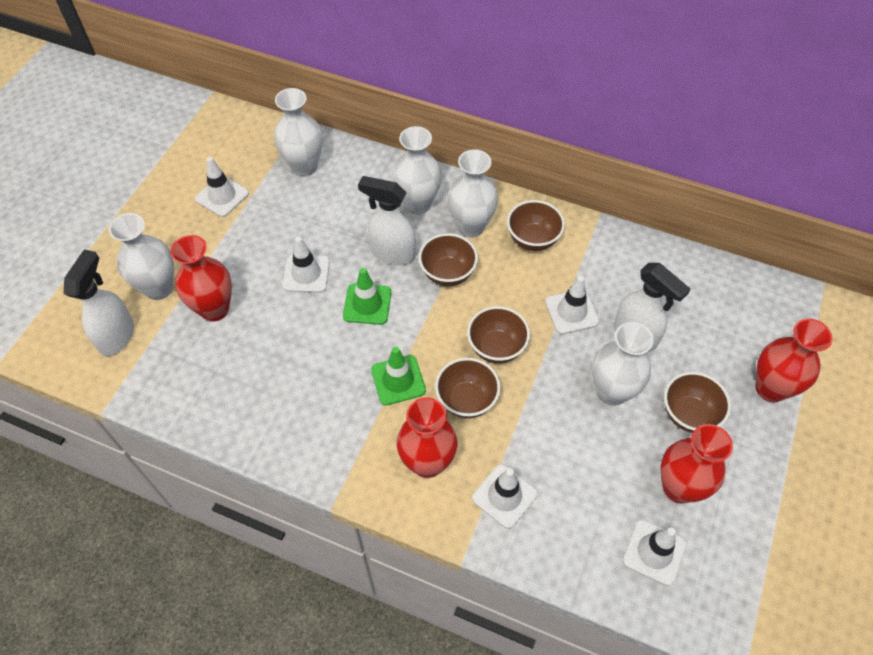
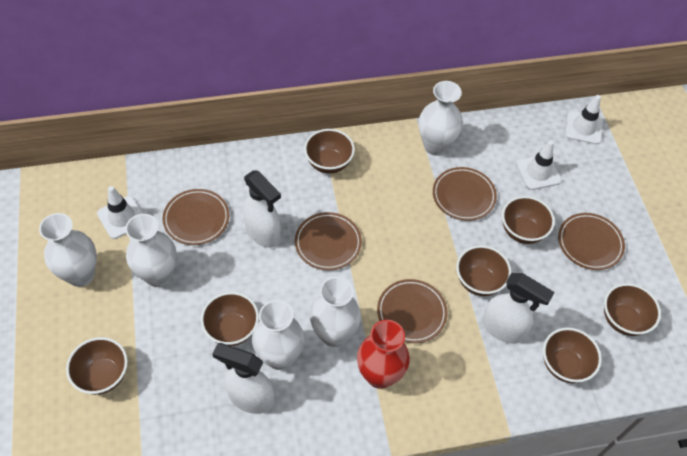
brown bowl: [419,233,478,286] [435,358,500,418] [467,306,530,364] [507,200,565,251] [664,372,731,433] = 5 -> [66,337,128,395] [201,292,259,346] [304,129,355,174] [456,245,511,296] [502,196,555,244] [543,328,602,383] [604,283,661,336] = 7
brown plate: none = 0 -> [162,189,229,245] [295,212,362,270] [377,279,448,343] [433,167,497,221] [558,213,625,270] = 5
green traffic cone: [343,268,392,325] [371,347,426,405] = 2 -> none = 0
red vase: [171,235,232,322] [397,397,458,478] [660,424,733,504] [755,318,833,402] = 4 -> [357,320,410,389] = 1
white traffic cone: [195,157,249,217] [283,237,330,293] [472,464,538,529] [545,276,599,334] [623,519,687,586] = 5 -> [97,186,143,239] [516,140,562,190] [565,95,603,144] = 3

